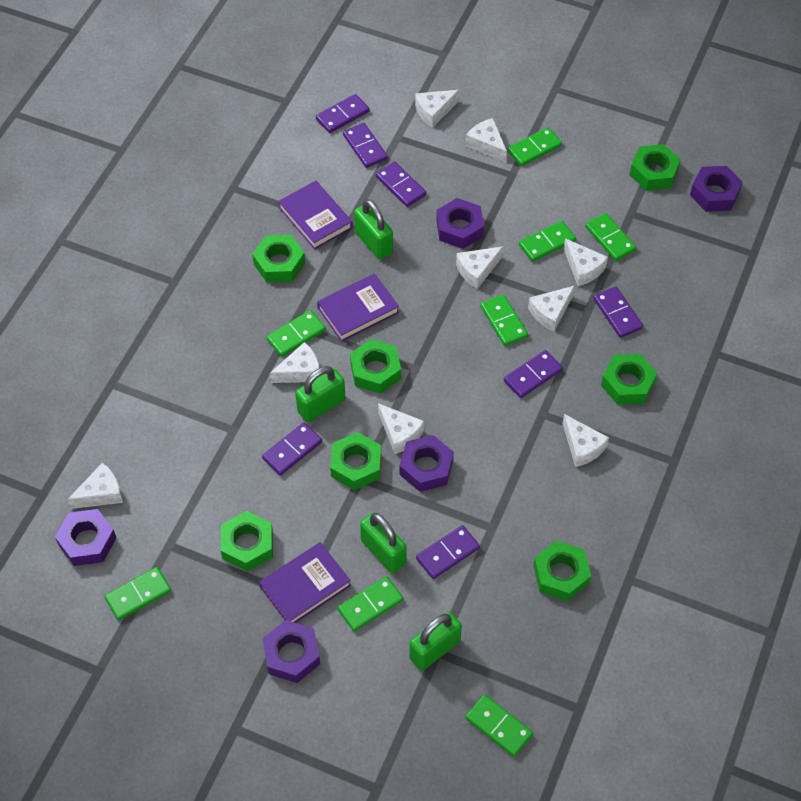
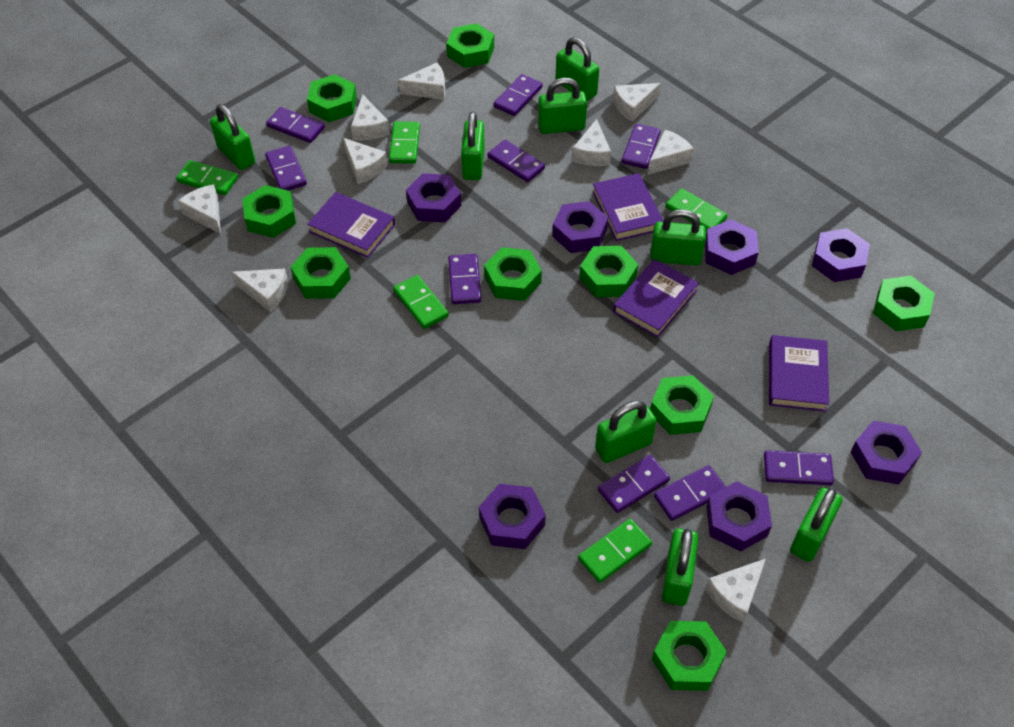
green domino: [104,567,171,620] [266,310,326,357] [338,576,403,631] [465,694,533,757] [480,294,528,346] [508,127,562,166] [519,221,576,262] [585,213,637,261] = 8 -> [176,160,238,195] [389,122,420,164] [393,275,449,329] [578,519,652,583] [666,189,727,231] = 5
green nut: [221,511,273,572] [252,235,305,282] [330,432,381,490] [350,339,401,394] [533,540,591,602] [601,354,657,405] [630,144,681,191] = 7 -> [242,185,296,238] [291,247,351,299] [307,74,357,122] [446,23,494,68] [484,247,542,301] [579,246,638,297] [650,375,714,435] [652,621,727,691] [873,276,935,331] = 9
green padlock: [295,366,345,422] [354,199,393,260] [360,512,407,573] [409,612,462,671] = 4 -> [210,104,255,170] [461,112,485,180] [538,78,587,134] [555,37,599,101] [595,401,656,463] [650,209,706,265] [662,529,698,606] [790,488,843,562] = 8
purple book: [259,542,351,623] [278,181,353,250] [317,273,399,342] = 3 -> [307,192,395,258] [592,173,663,241] [613,259,699,338] [769,335,829,412] = 4
purple domino: [262,422,322,475] [316,94,369,133] [343,123,388,168] [376,162,426,207] [416,525,480,579] [504,350,563,398] [593,286,643,338] = 7 -> [265,146,307,191] [266,107,325,143] [448,254,481,304] [488,140,545,182] [494,74,542,116] [598,455,670,513] [621,124,660,169] [654,465,726,521] [764,450,834,485] = 9
purple nut: [55,509,116,566] [263,620,320,683] [399,435,454,492] [436,198,484,249] [690,166,743,212] = 5 -> [406,173,461,222] [479,484,546,549] [552,201,608,253] [705,220,759,275] [706,481,772,552] [812,228,870,282] [851,421,922,484] = 7

